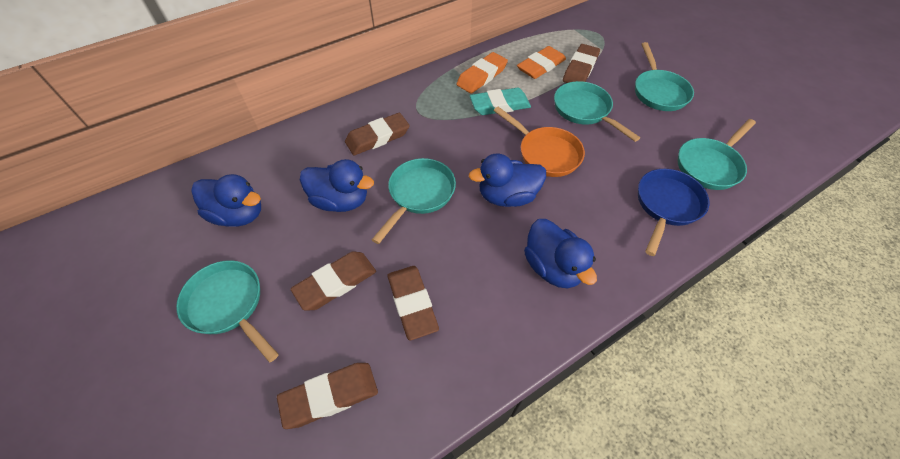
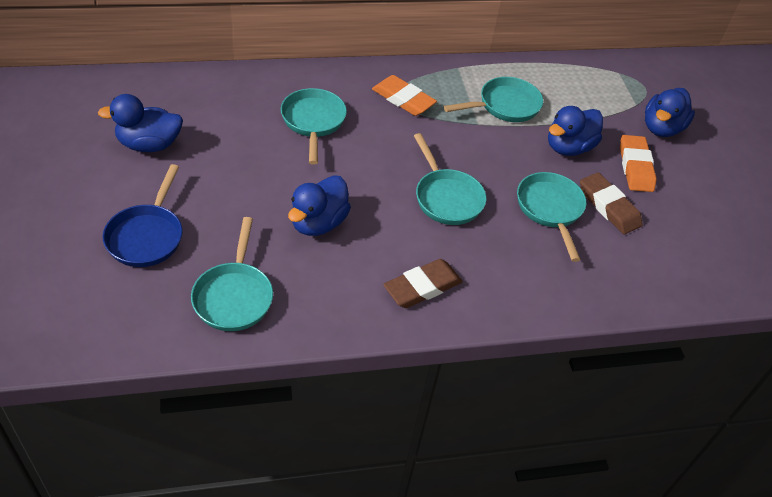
brown eraser: [277,363,378,429] [290,251,376,311] [345,113,410,155] [387,266,439,340] [563,44,600,83] = 5 -> [383,259,463,308] [580,172,643,235] = 2
orange pan: [493,107,585,177] = 1 -> none = 0
turquoise eraser: [470,88,531,115] = 1 -> none = 0

